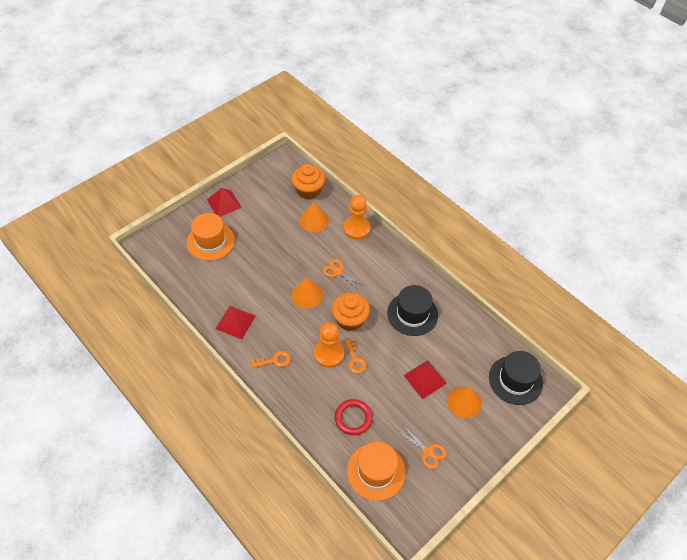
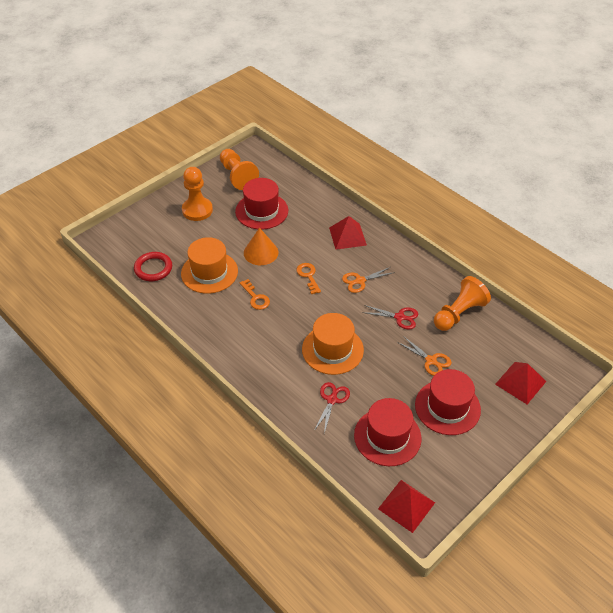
black hat: [387,285,438,336] [489,351,543,405] = 2 -> none = 0
orange cone: [292,278,323,309] [300,202,329,232] [447,386,482,418] = 3 -> [244,227,278,265] = 1
orange cupcake: [292,164,325,200] [332,293,370,331] = 2 -> none = 0
orange pawn: [314,322,344,368] [343,195,370,240] = 2 -> [182,167,213,221] [220,149,259,190] [434,276,491,331] = 3
red hat: none = 0 -> [235,178,288,230] [354,398,422,466] [415,369,481,435] = 3
red scissors: none = 0 -> [314,382,350,433] [362,305,418,329] = 2

